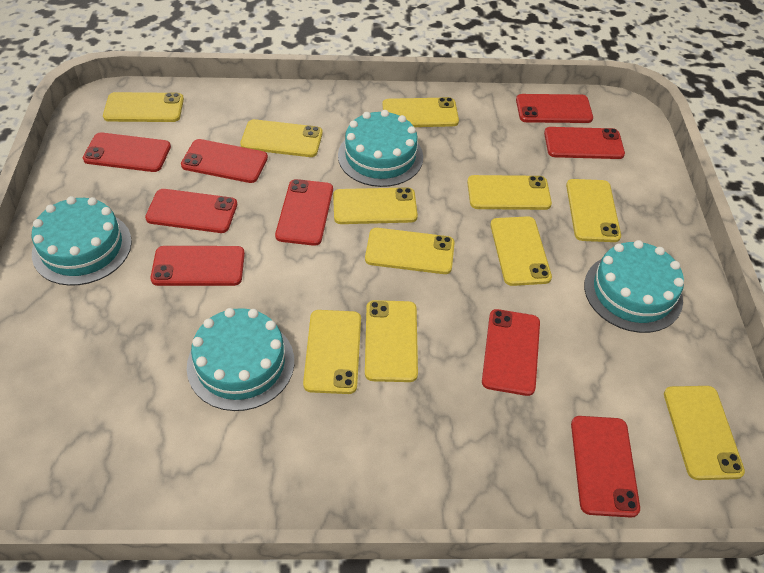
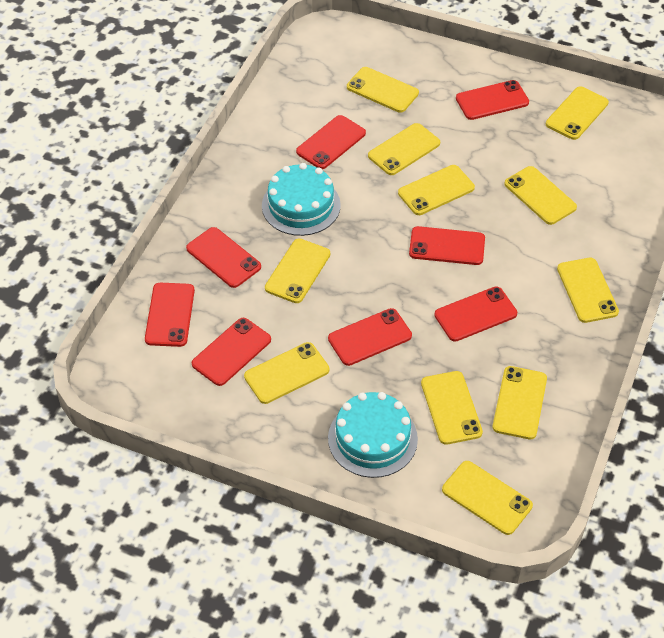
red phone: [83,132,171,172] [145,189,237,233] [150,246,245,286] [181,139,268,183] [275,179,333,246] [482,309,540,396] [516,94,593,123] [544,127,625,159] [571,416,640,518] = 9 -> [145,283,195,347] [186,227,261,288] [192,318,271,386] [296,115,366,169] [328,308,412,366] [409,226,485,265] [434,287,517,342] [456,80,529,120] = 8
turquoise cake: [32,196,132,286] [187,308,294,411] [338,110,423,187] [584,240,684,333] = 4 -> [262,163,341,236] [328,392,418,478] = 2

